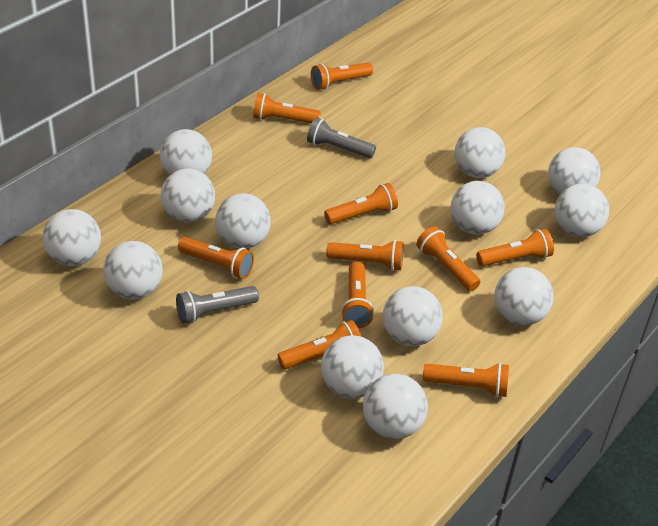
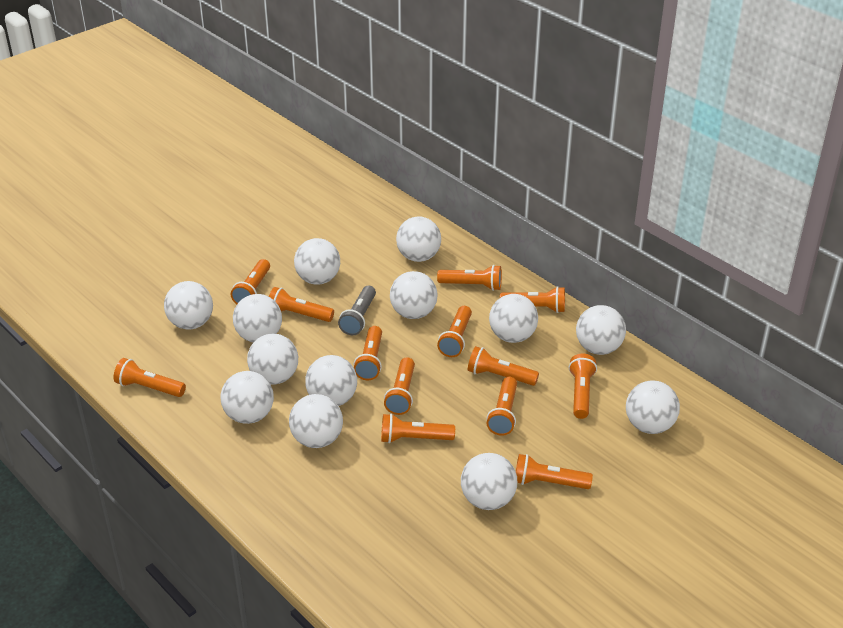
grey flashlight: [176,286,259,324] [307,118,376,158] = 2 -> [338,286,376,335] = 1
orange flashlight: [178,237,254,279] [253,93,321,123] [278,320,361,370] [311,63,373,90] [324,183,398,224] [326,240,404,271] [341,262,374,328] [416,226,480,291] [423,363,509,397] [476,229,554,266] = 10 -> [114,358,186,397] [231,259,270,304] [269,287,334,322] [353,326,382,380] [381,414,455,443] [384,357,415,415] [437,265,502,291] [437,306,472,357] [468,346,539,386] [487,377,517,436] [500,286,565,313] [516,454,593,489] [569,354,597,419] = 13

